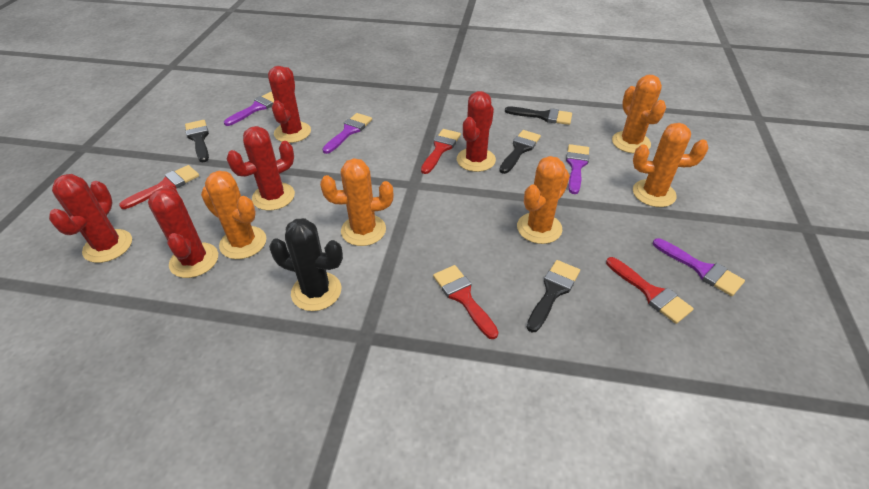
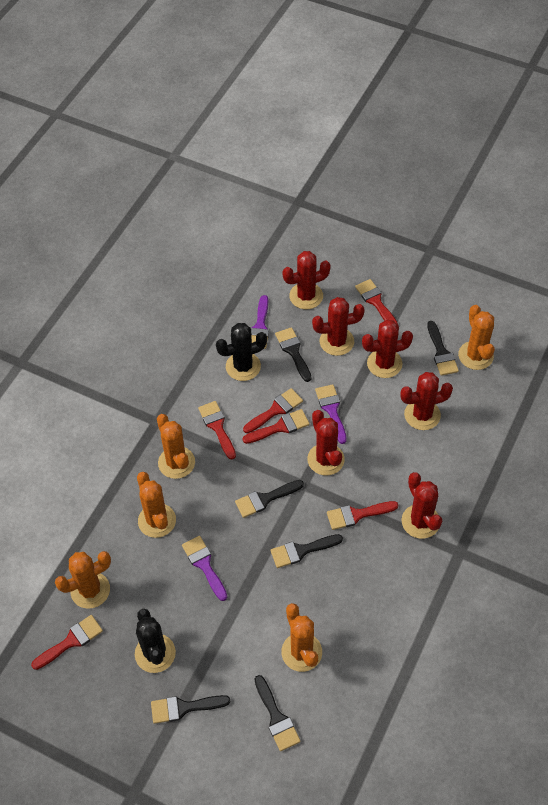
black brush: [185,120,209,162] [499,130,541,174] [505,106,572,125] [526,260,580,332] = 4 -> [151,695,230,724] [235,480,304,518] [254,675,301,751] [271,534,343,568] [275,327,312,382] [427,321,459,376] = 6
black cactus: [269,218,343,311] = 1 -> [135,609,176,673] [216,323,267,381] = 2
purple brush: [224,92,274,126] [322,113,372,154] [566,144,589,194] [653,238,745,296] = 4 -> [182,536,227,601] [251,295,269,349] [315,384,347,444] = 3
red brush: [119,165,199,209] [421,129,461,174] [433,265,499,339] [606,257,694,324] = 4 -> [31,615,103,670] [198,401,236,459] [242,409,310,444] [243,388,303,433] [327,501,398,530] [355,279,398,325] = 6
red cactus: [49,174,132,263] [148,185,218,278] [227,126,295,211] [268,66,311,143] [457,91,496,172] = 5 -> [282,251,331,309] [307,410,345,475] [312,297,365,356] [362,320,413,378] [400,372,453,430] [401,472,442,539] = 6

